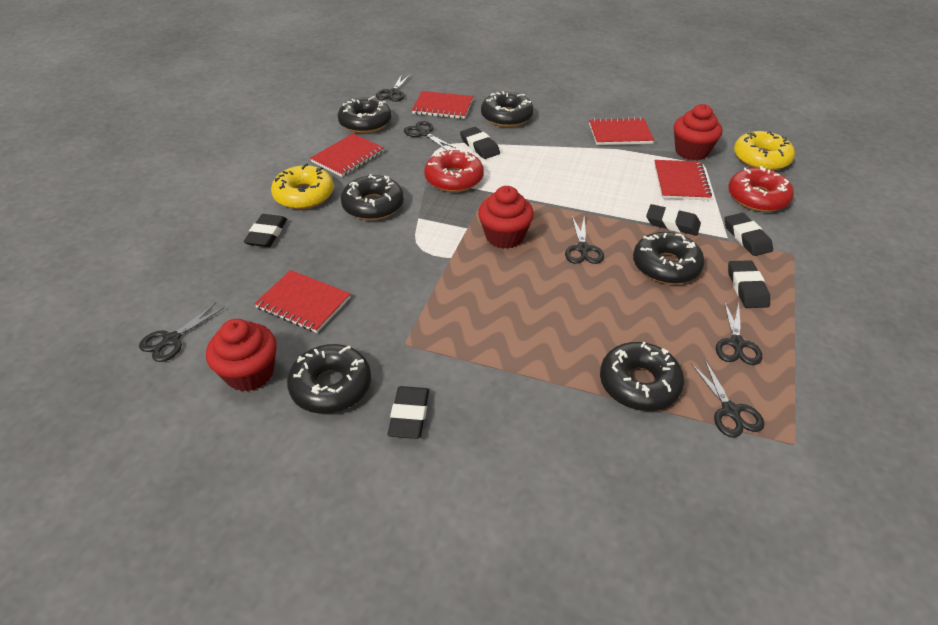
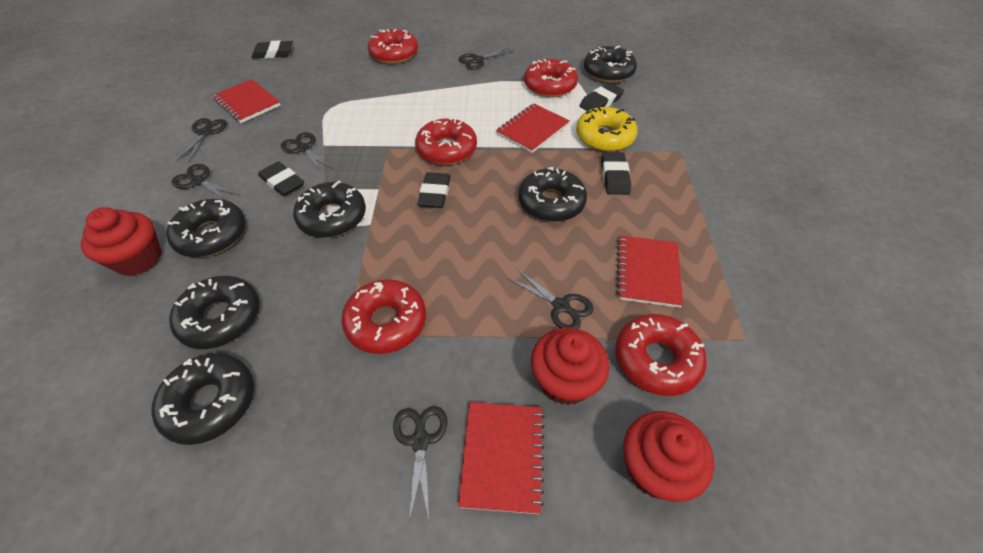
black eraser: [244,214,287,247] [388,386,429,439] [460,127,500,159] [646,204,701,236] [725,213,773,256] [728,260,770,308] = 6 -> [251,40,293,59] [258,161,304,196] [417,172,451,208] [579,83,624,111] [601,152,631,195] = 5
red donut: [424,150,484,192] [728,166,794,212] = 2 -> [341,279,426,354] [368,29,418,64] [415,117,477,165] [524,59,578,97] [615,314,707,396] = 5
red notebook: [254,270,351,333] [310,134,384,177] [412,91,473,119] [589,117,654,145] [654,160,712,200] = 5 -> [212,79,281,123] [458,402,545,514] [496,104,570,153] [616,235,683,308] = 4
yellow donut: [271,163,334,209] [734,131,795,171] = 2 -> [576,107,637,152] = 1

